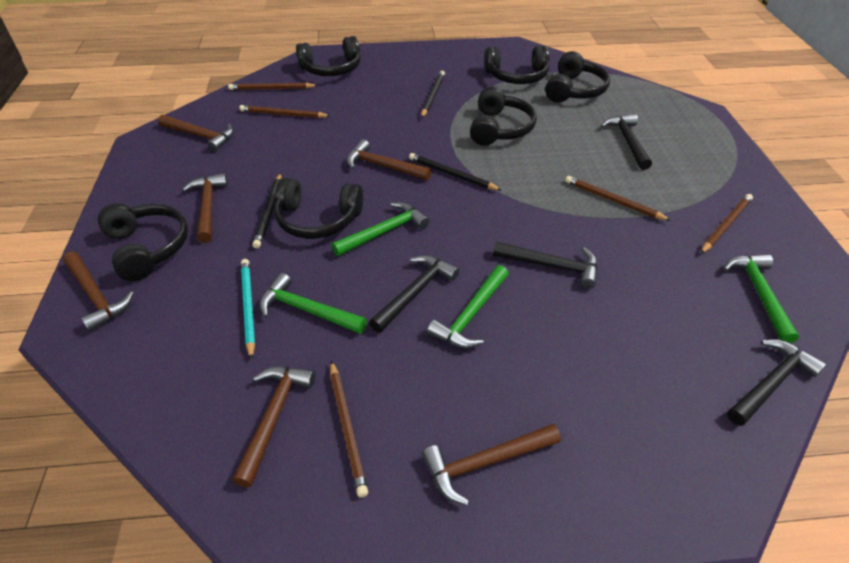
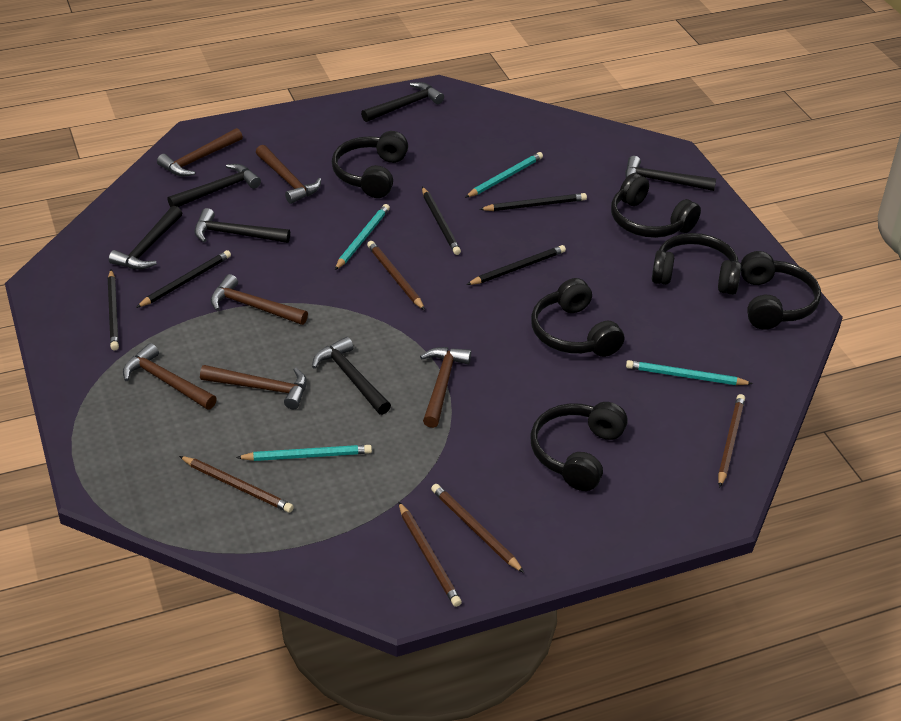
black hammer: [369,255,460,333] [493,241,598,289] [601,114,652,170] [727,339,827,426] = 4 -> [109,206,182,270] [167,164,261,207] [194,208,290,243] [312,337,391,415] [361,82,444,122] [625,156,716,191] = 6
black pencil: [252,173,281,248] [409,153,501,190] [421,71,445,118] = 3 -> [108,270,119,350] [136,250,231,308] [422,187,461,255] [466,245,566,285] [479,193,587,211] = 5
green hammer: [259,273,367,334] [332,202,430,256] [427,265,509,348] [723,254,799,343] = 4 -> none = 0
turquoise pencil: [241,259,255,360] = 1 -> [236,445,372,461] [335,204,390,270] [465,152,543,198] [626,360,753,385] = 4

